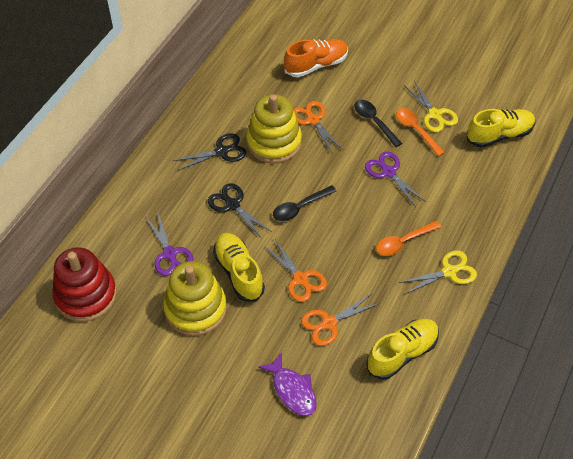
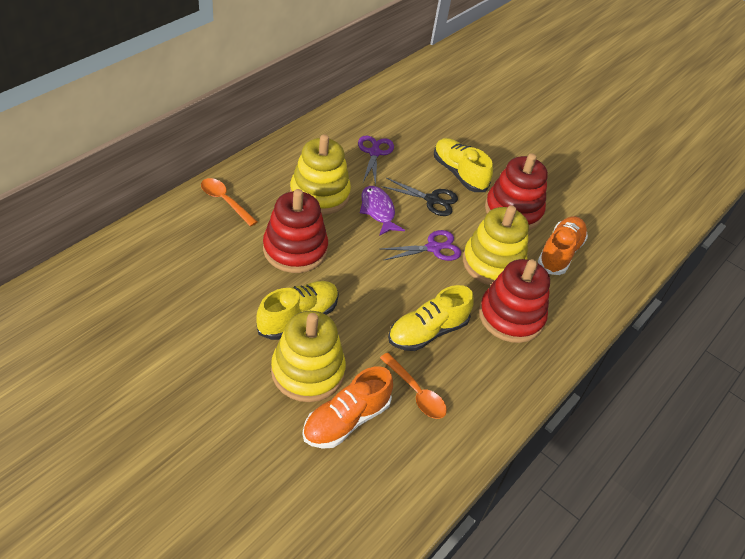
black scissors: [173,133,246,171] [208,183,272,239] = 2 -> [381,178,458,216] = 1
black spoon: [273,185,337,221] [354,100,402,147] = 2 -> none = 0
orange scissors: [264,239,327,302] [293,101,343,153] [301,294,380,346] = 3 -> none = 0
orange shoe: [284,39,348,77] = 1 -> [302,366,393,449] [538,216,588,275] = 2
red stacking toy: [52,247,117,322] = 1 -> [263,189,328,273] [479,259,550,343] [485,153,548,230] = 3
yellow scissors: [399,251,477,295] [405,81,458,132] = 2 -> none = 0
yellow stacking toy: [163,261,227,336] [246,94,302,164] = 2 -> [271,311,346,402] [290,134,351,215] [463,205,529,286] = 3

